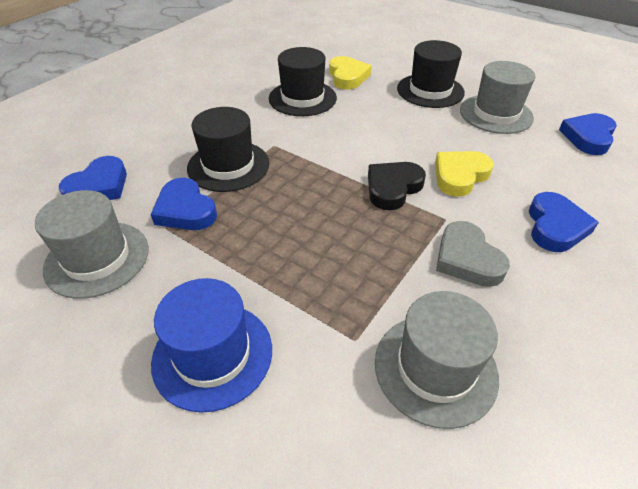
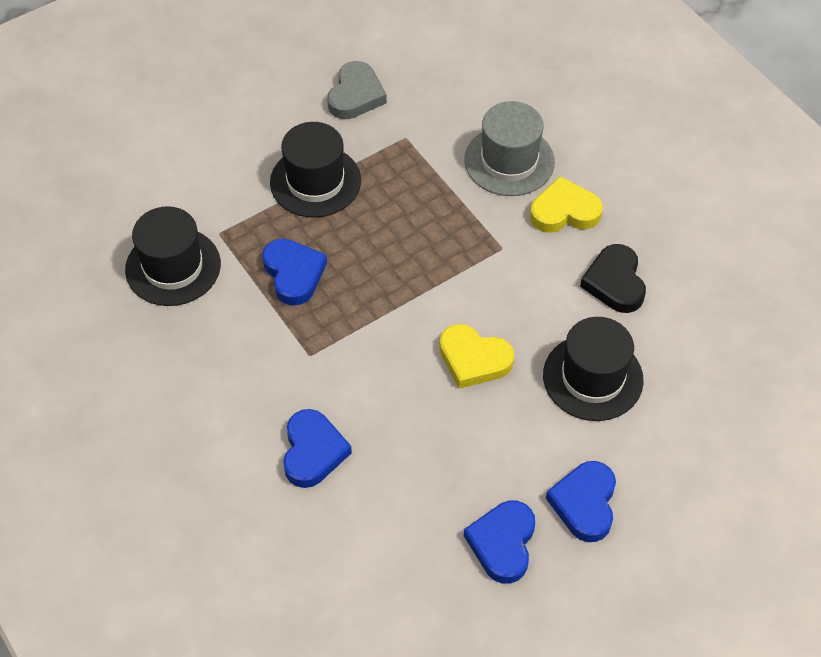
blue hat: [151,278,272,412] = 1 -> none = 0
grey hat: [35,190,149,299] [375,291,499,429] [460,61,535,134] = 3 -> [464,101,555,196] = 1

